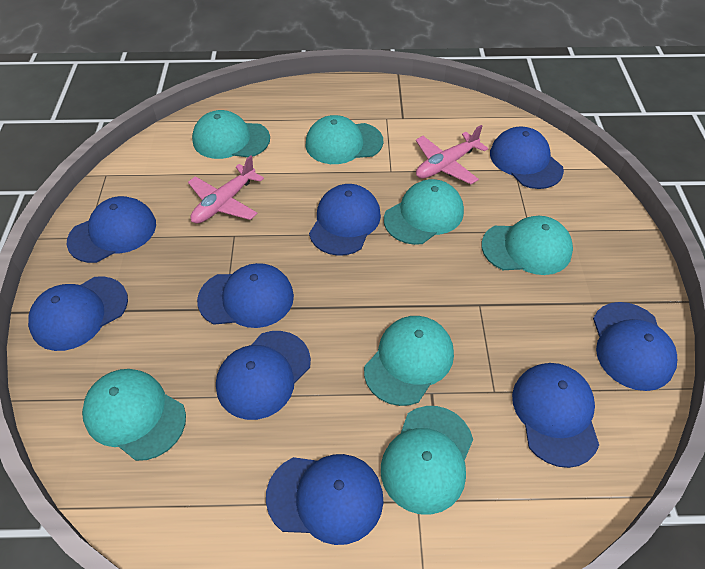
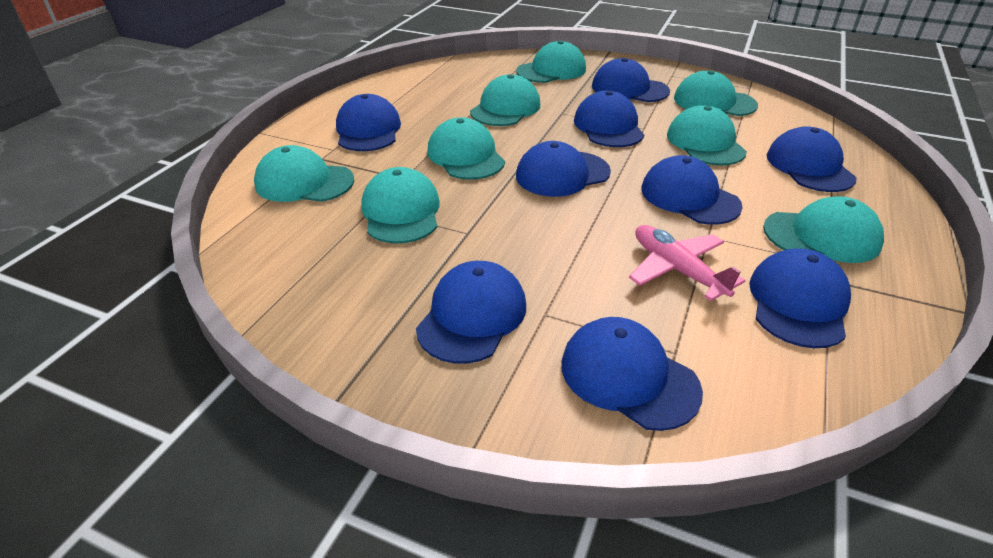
pink plane: [188,155,264,223] [416,125,488,184] = 2 -> [629,225,746,301] = 1
turquoise cap: [82,369,186,461] [192,110,270,159] [306,115,383,164] [364,316,454,406] [381,406,473,515] [384,179,464,245] [482,216,573,275] = 7 -> [254,145,354,202] [361,167,440,243] [427,117,505,180] [470,74,541,126] [516,41,586,83] [667,105,747,166] [674,70,758,116] [763,196,884,263] = 8

